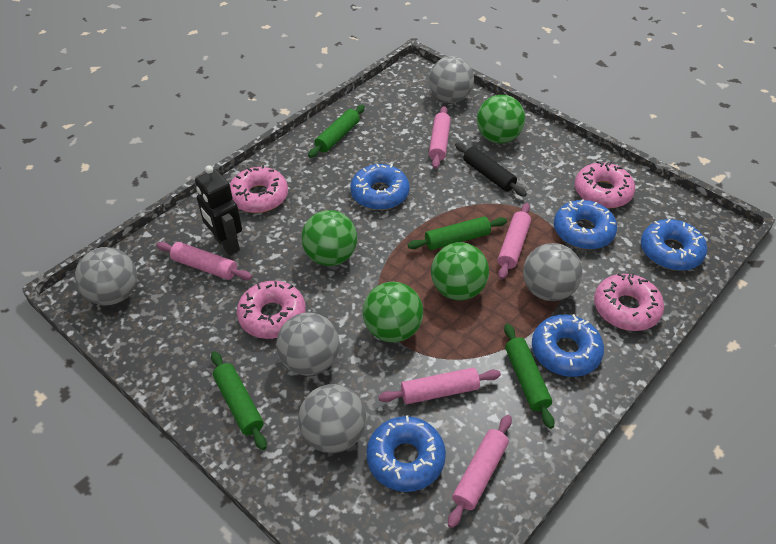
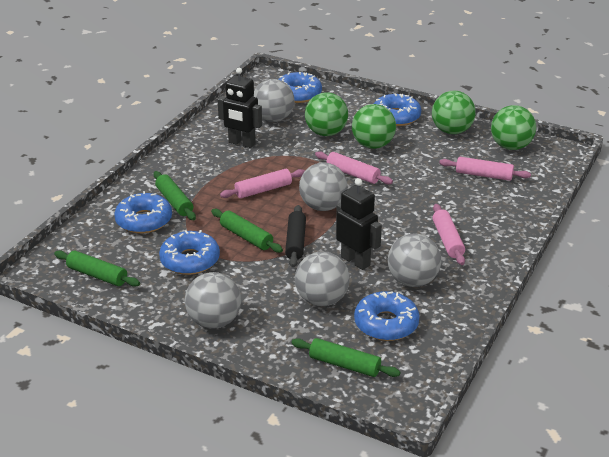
black robot: [195,165,242,256] = 1 -> [217,68,262,148] [336,178,382,270] = 2
pink donut: [230,165,288,213] [237,281,306,339] [575,161,635,208] [594,273,664,331] = 4 -> none = 0
pink rolling pin: [156,242,252,280] [378,368,501,404] [429,106,451,169] [448,415,512,528] [498,203,531,280] = 5 -> [220,169,305,198] [315,151,393,184] [432,204,465,265] [439,157,531,181] = 4

